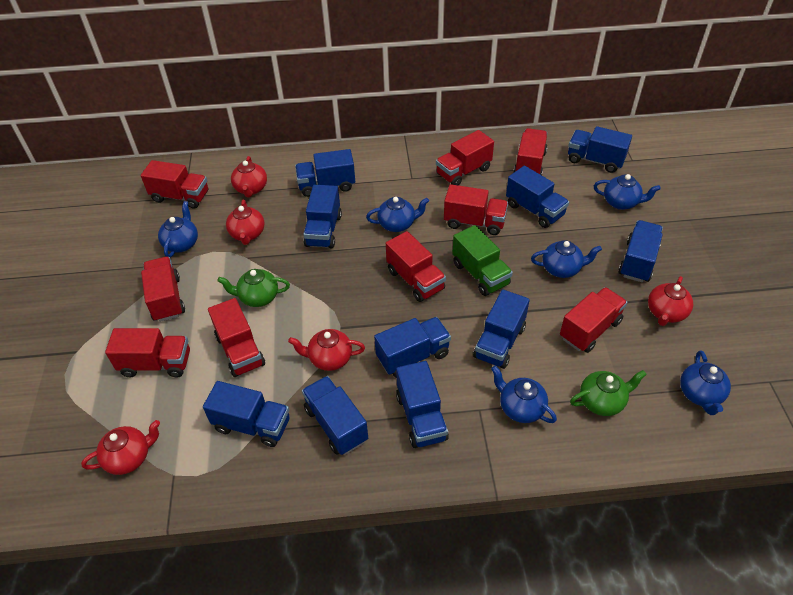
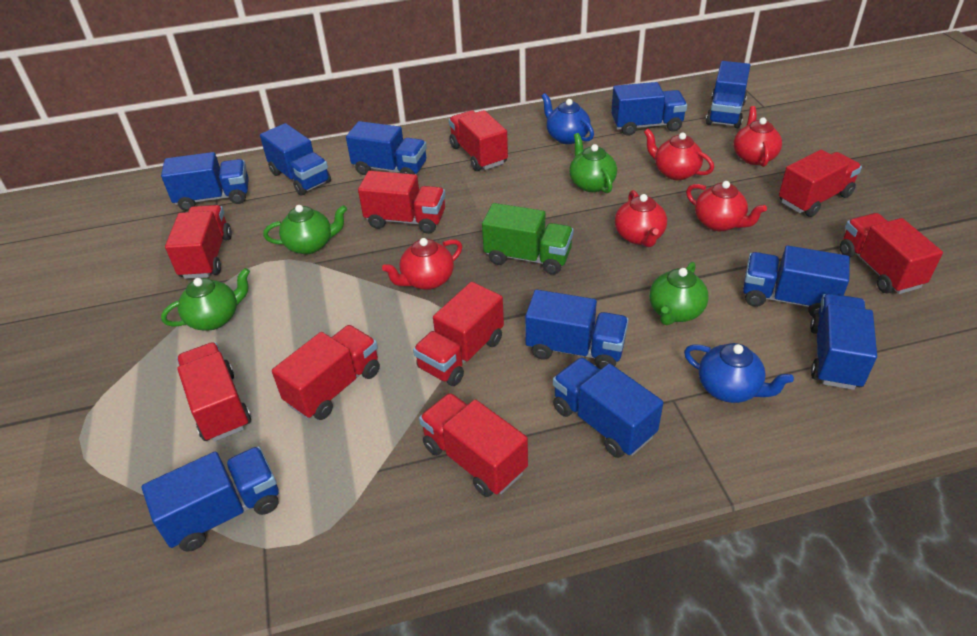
blue teapot: [158,201,198,258] [366,197,429,232] [491,366,557,423] [531,240,602,278] [594,174,661,210] [680,351,731,415] = 6 -> [542,93,594,144] [684,343,794,403] = 2
green teapot: [217,269,290,307] [570,370,647,416] = 2 -> [161,268,250,330] [263,205,347,254] [569,133,617,193] [649,262,709,325] = 4

